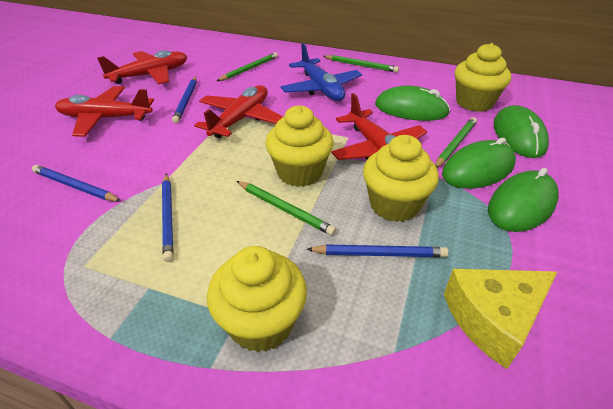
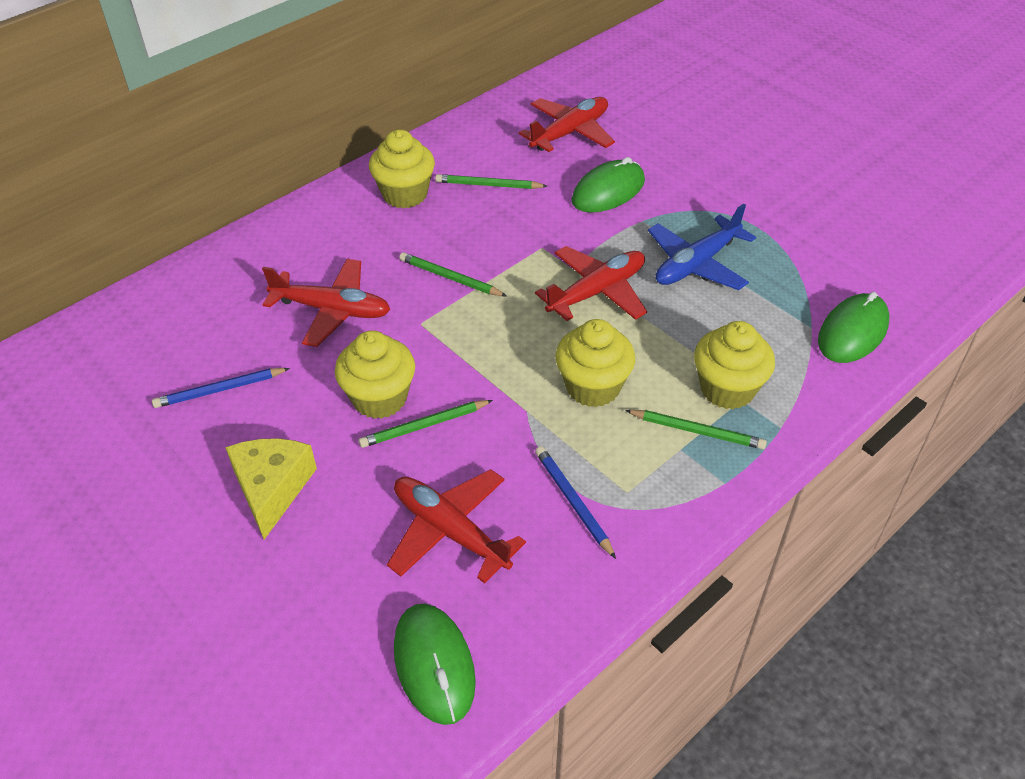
blue pencil: [32,165,121,202] [162,174,174,262] [172,77,197,123] [306,244,448,257] = 4 -> [152,368,290,408] [535,446,616,559] = 2
green mouse: [375,86,450,121] [442,138,516,189] [488,168,559,232] [493,105,549,158] = 4 -> [394,604,476,725] [572,157,645,213] [818,292,890,363] = 3

